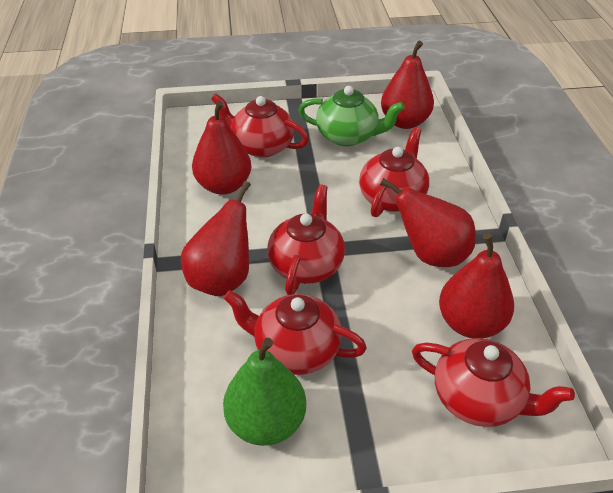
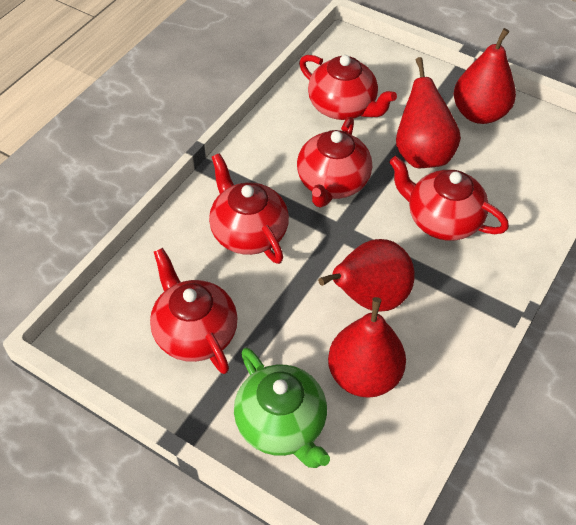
green pear: [223,338,306,446] = 1 -> none = 0
red pear: [181,181,251,297] [192,101,251,195] [380,178,476,267] [381,41,434,129] [439,234,514,338] = 5 -> [318,239,415,311] [328,297,406,398] [396,57,461,168] [454,28,516,124] = 4

